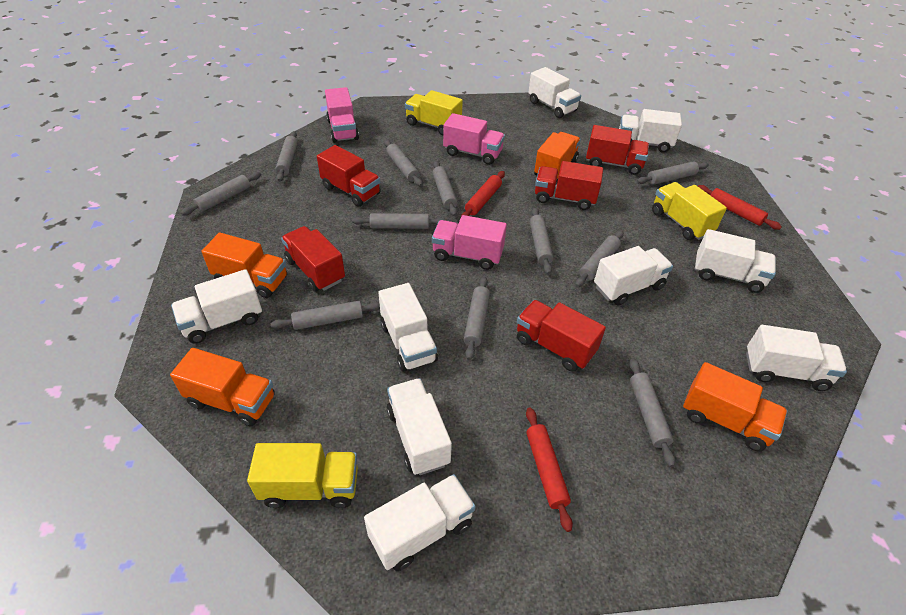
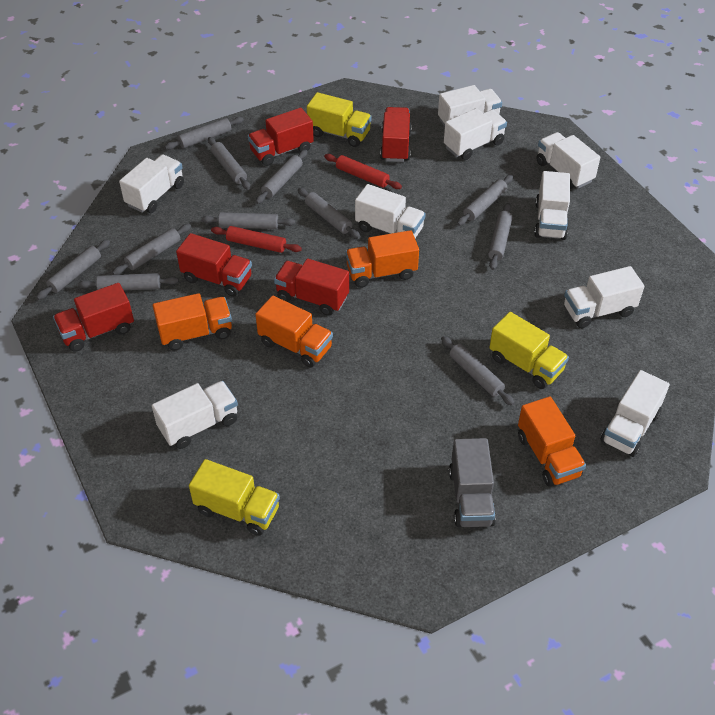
grey truck: none = 0 -> [449,438,496,527] = 1
pink truck: [325,87,359,143] [432,215,507,270] [443,113,505,165] = 3 -> none = 0
red rolling pin: [461,171,505,216] [526,407,573,532] [698,185,782,230] = 3 -> [211,226,302,253] [324,154,402,189] = 2

